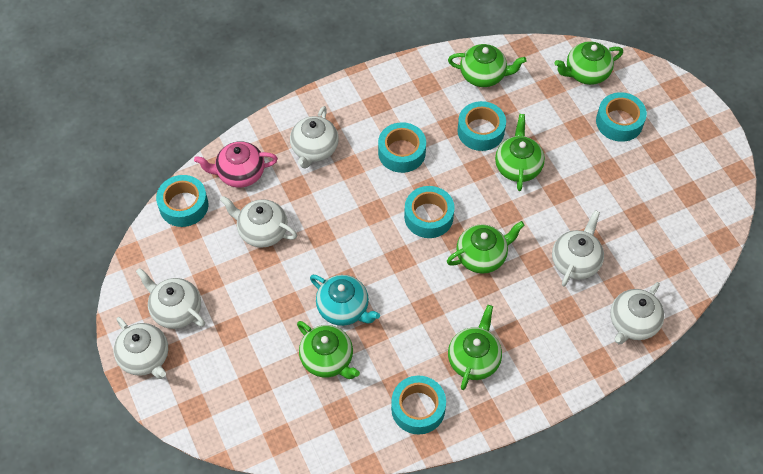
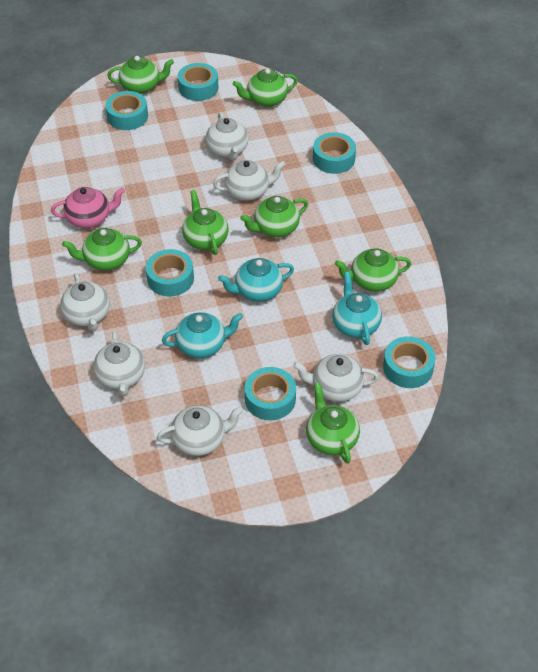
green teapot: [297,321,360,379] [447,221,525,274] [448,44,526,87] [448,305,502,390] [495,114,545,191] [555,41,623,85] = 6 -> [62,228,142,271] [107,56,174,94] [182,190,229,255] [233,69,298,107] [240,196,308,237] [306,383,360,463] [335,248,411,292] = 7
turquoise teapot: [310,275,380,326] = 1 -> [162,312,243,358] [218,258,294,302] [332,272,382,345] = 3

